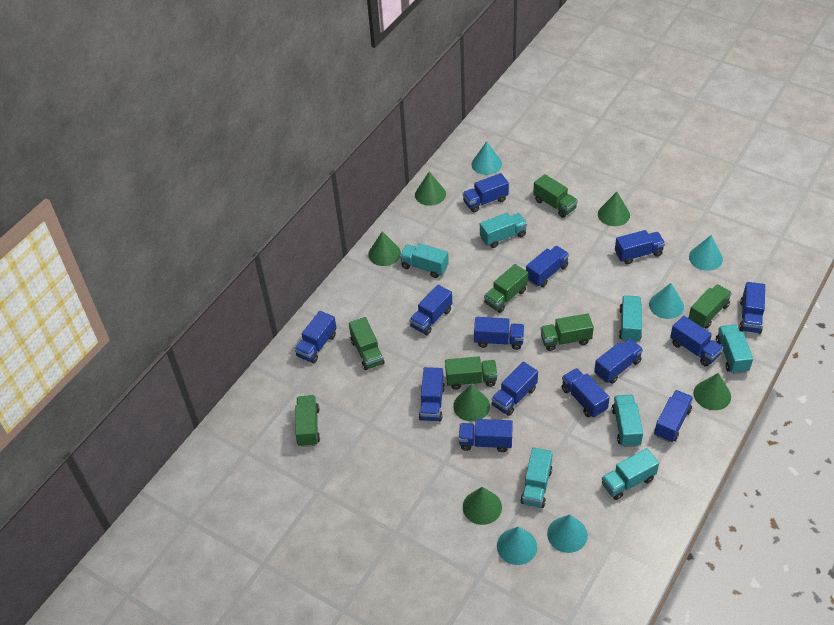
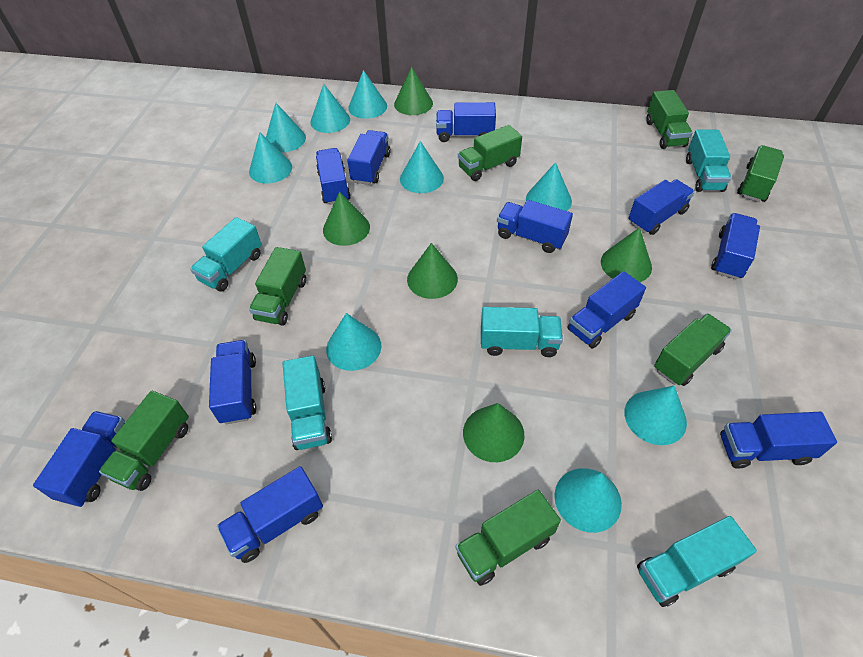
blue truck: [294,311,337,363] [409,285,452,335] [419,367,445,421] [459,419,513,452] [462,173,509,213] [474,317,525,350] [492,362,538,416] [526,246,569,287] [562,368,610,418] [594,339,643,384] [615,230,665,265] [654,390,693,443] [670,316,723,366] [739,282,765,334] = 14 -> [33,411,125,507] [209,340,256,424] [217,466,323,563] [316,148,351,205] [347,130,391,185] [436,102,496,142] [497,200,573,253] [567,271,646,349] [629,179,695,235] [711,213,760,280] [720,412,837,469] = 11
green cone: [368,231,401,266] [415,172,446,206] [453,384,490,421] [463,487,502,525] [598,192,630,226] [693,373,731,410] = 6 -> [323,192,370,246] [394,67,433,115] [407,243,458,299] [463,403,524,462] [601,227,652,282] = 5
turquoise cone: [471,141,502,175] [497,527,537,565] [547,515,588,553] [649,283,684,319] [689,235,723,271] = 5 -> [249,133,292,184] [266,103,306,152] [310,84,350,133] [326,313,381,371] [348,70,387,119] [400,141,444,193] [526,162,572,211] [554,468,622,533] [624,386,687,445] = 9
turquoise truck: [400,243,449,278] [480,213,527,248] [520,448,553,508] [602,448,659,500] [612,395,643,447] [619,295,642,343] [716,325,753,374] = 7 -> [190,217,262,292] [282,356,332,450] [481,307,563,357] [637,516,757,607] [686,130,731,192] = 5

